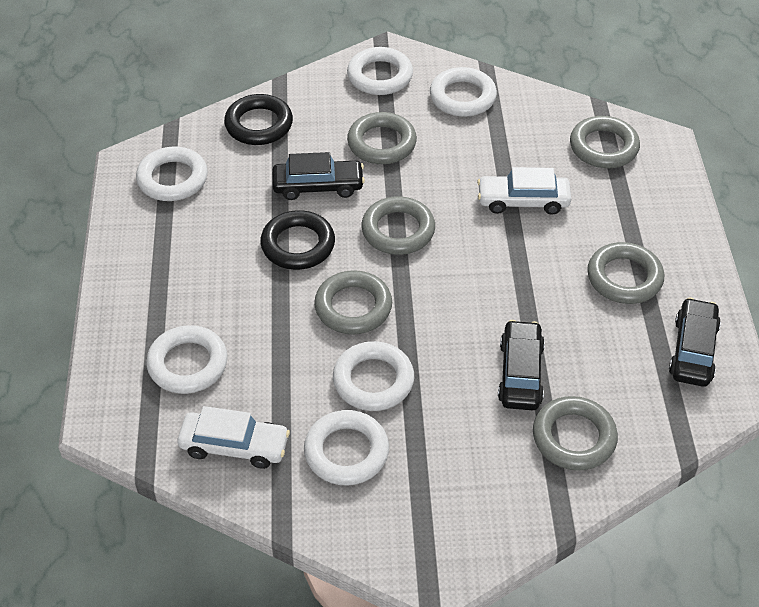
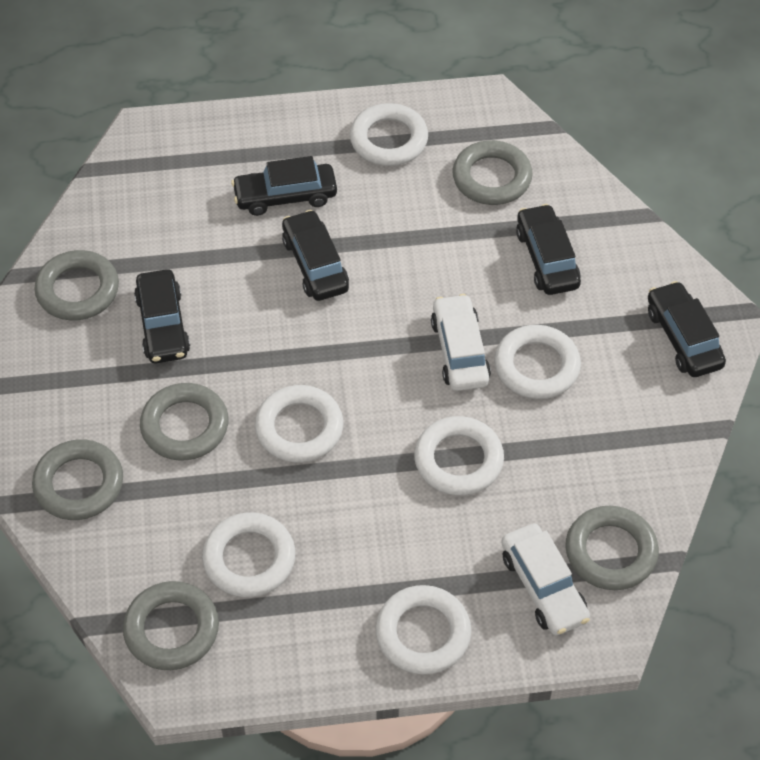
black car: [272,152,365,200] [498,320,545,410] [669,297,721,387] = 3 -> [134,269,190,363] [231,156,337,216] [282,210,349,301] [516,204,581,295] [648,281,726,377] = 5
black ring: [224,94,293,145] [260,210,335,270] = 2 -> none = 0

